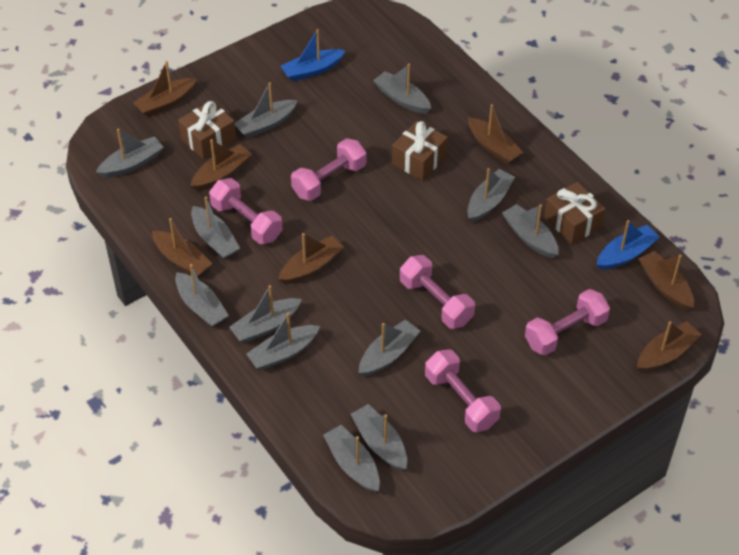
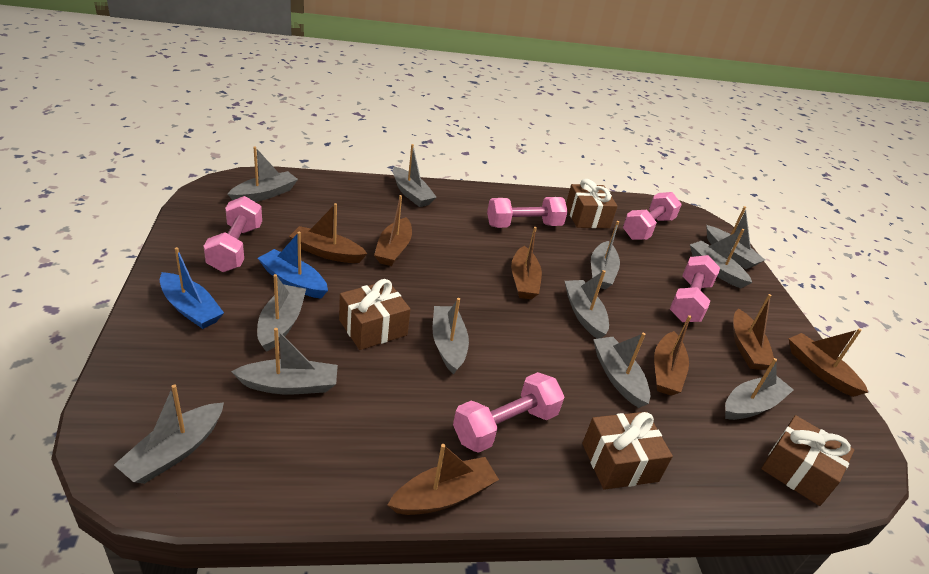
brown gift: [178,100,236,159] [392,121,448,181] [544,182,606,244] = 3 -> [339,279,411,350] [566,179,618,228] [582,412,673,490] [761,415,854,506] = 4

